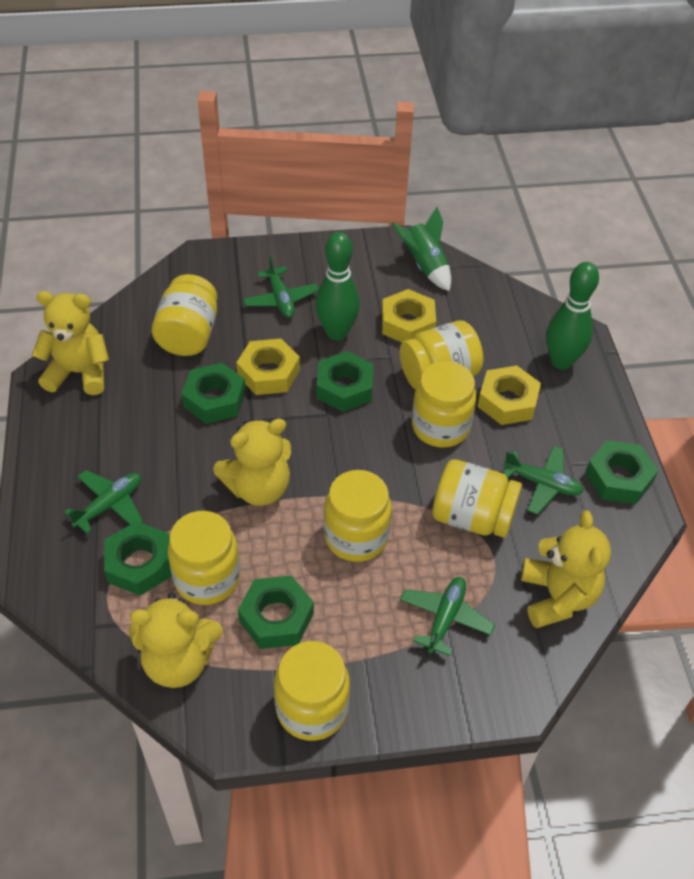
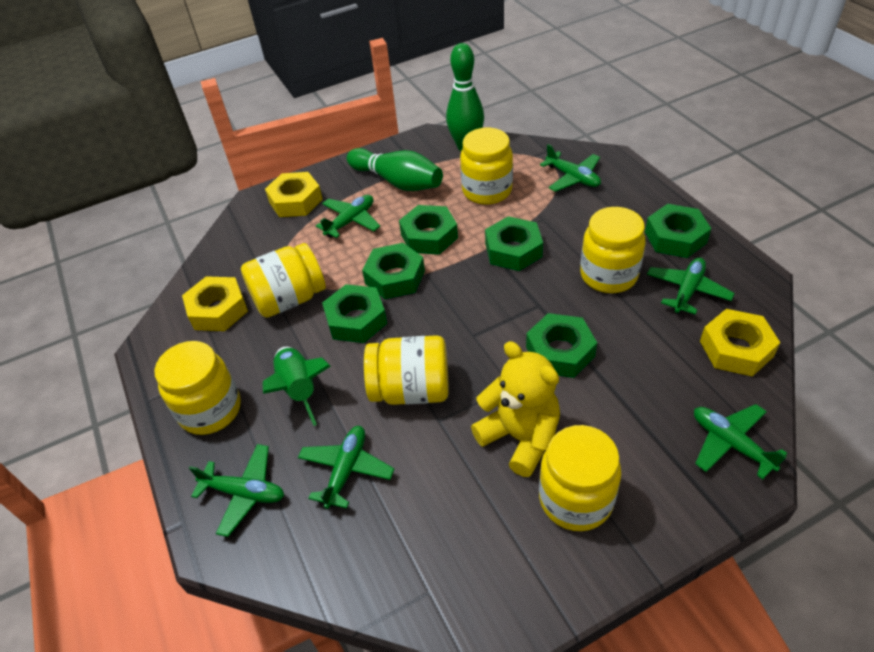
green nut: [104,521,172,596] [182,363,246,424] [238,575,314,649] [316,351,374,412] [585,440,658,504] = 5 -> [322,284,387,343] [362,243,425,299] [399,205,458,255] [485,216,543,271] [526,313,597,378] [645,204,711,258] = 6
green plane: [64,470,143,534] [243,256,319,318] [400,577,495,656] [503,446,584,514] = 4 -> [189,444,284,537] [298,426,394,509] [316,195,380,238] [540,144,601,192] [647,258,735,315] [694,404,787,479] = 6
yellow jar: [152,274,218,356] [167,511,240,605] [274,641,350,741] [324,470,392,562] [400,320,483,389] [412,361,476,448] [432,459,522,538] = 7 -> [154,341,241,435] [241,243,326,318] [364,335,449,405] [460,128,513,205] [539,425,621,531] [580,207,646,293] = 6
yellow teddy bear: [32,291,109,395] [129,593,223,688] [213,419,291,506] [521,510,611,629] = 4 -> [471,341,560,477] = 1

